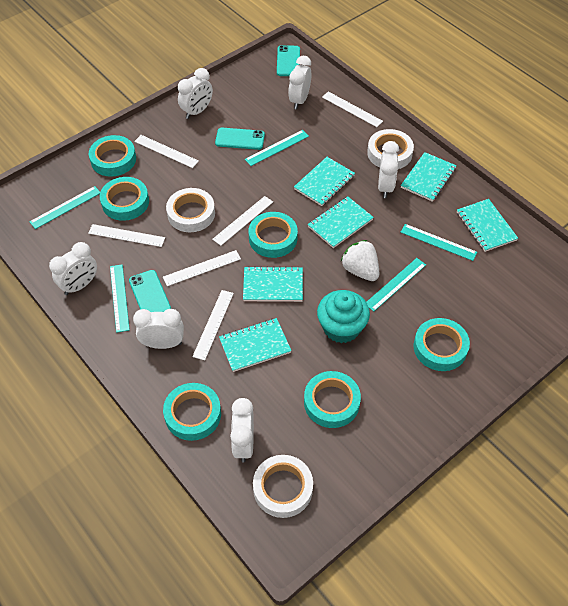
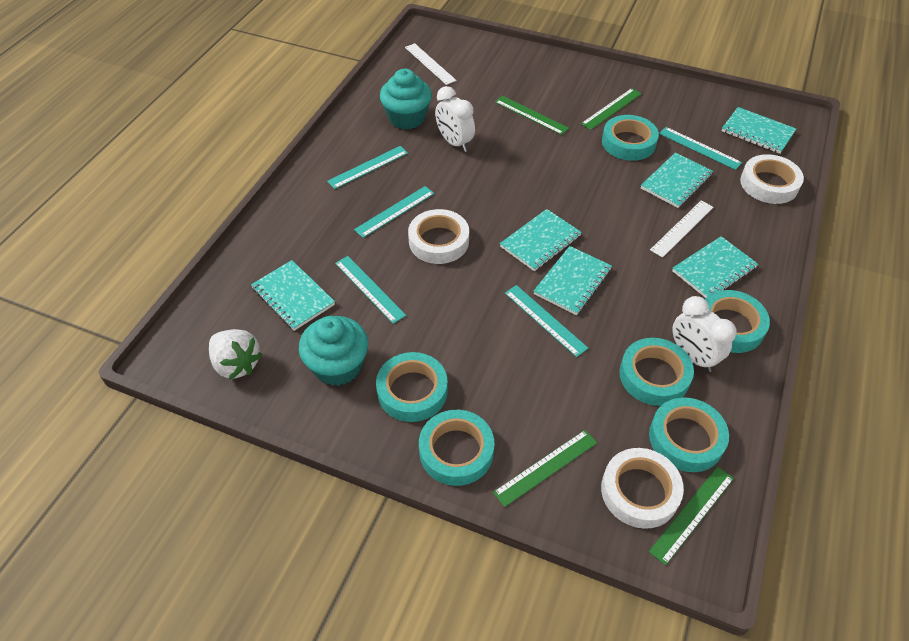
green ruler: none = 0 -> [493,430,597,507] [495,96,569,135] [581,88,642,130] [649,467,734,565] = 4
turquoise cupcake: [317,290,370,343] = 1 -> [299,316,368,386] [380,69,432,129] = 2
turquoise phone: [129,270,171,312] [215,128,265,150] [277,45,300,76] = 3 -> none = 0
white clock: [49,242,97,295] [133,309,184,349] [178,68,213,119] [230,398,254,462] [288,56,311,109] [378,141,399,198] = 6 -> [435,86,475,152] [672,296,737,372] = 2
white ruler: [88,224,165,247] [134,135,199,168] [163,250,241,286] [192,290,234,360] [212,196,273,246] [322,91,383,127] = 6 -> [405,43,457,85] [650,200,714,258] = 2

